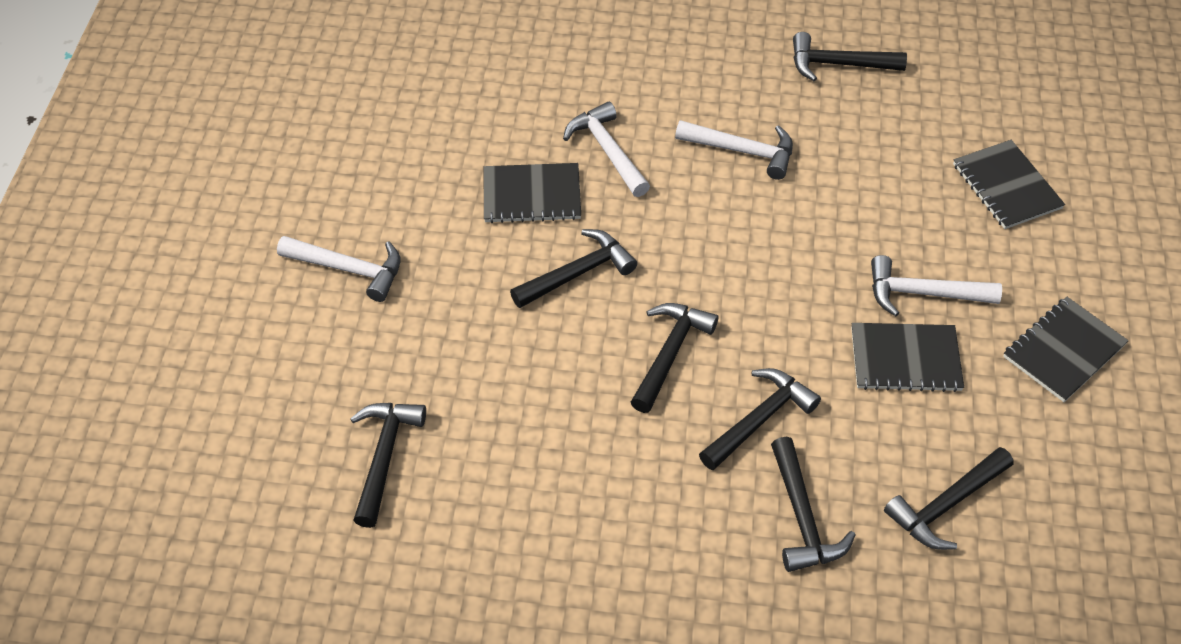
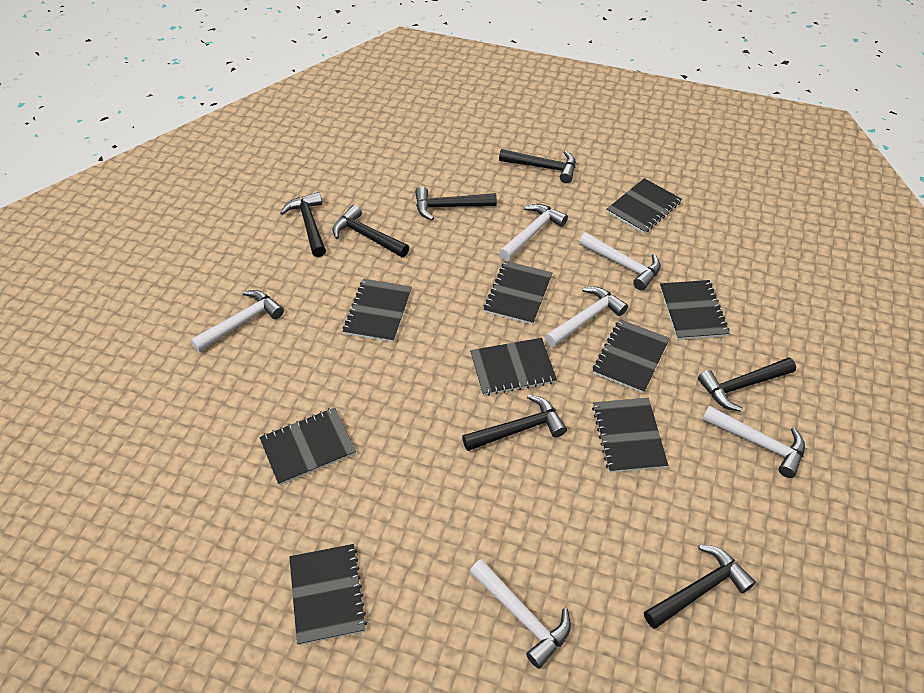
black notebook: [483,163,581,223] [851,323,964,392] [953,140,1065,229] [1003,297,1129,402] = 4 -> [259,408,356,485] [289,544,367,645] [343,279,412,342] [470,338,557,396] [484,261,552,325] [592,398,668,473] [593,319,670,394] [607,178,682,234] [660,280,730,340] = 9
white hammer: [277,236,400,302] [563,102,650,197] [675,120,793,180] [871,255,1002,316] = 4 -> [191,290,284,352] [470,559,571,669] [499,204,568,261] [545,287,628,347] [579,233,661,290] [702,406,805,478] = 6

